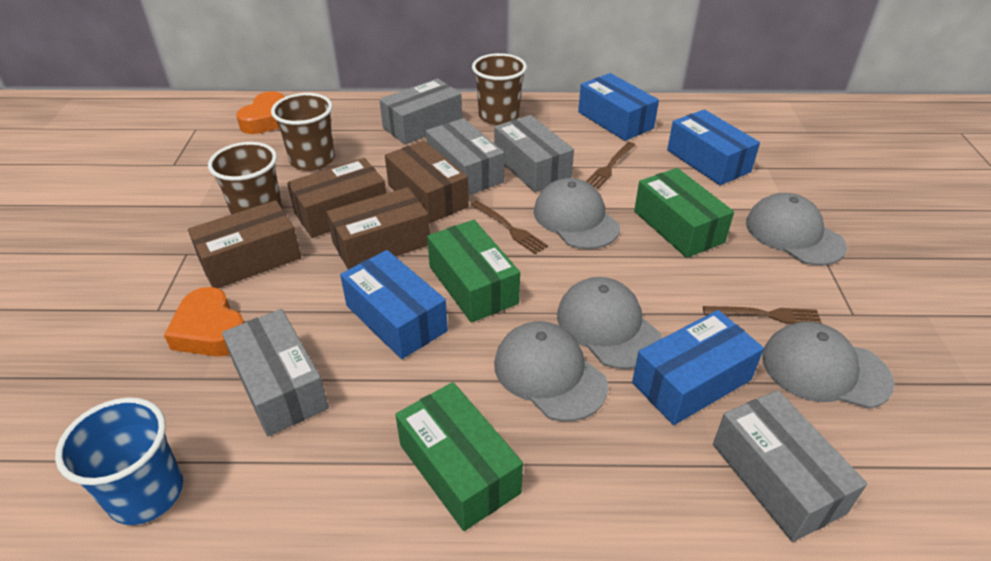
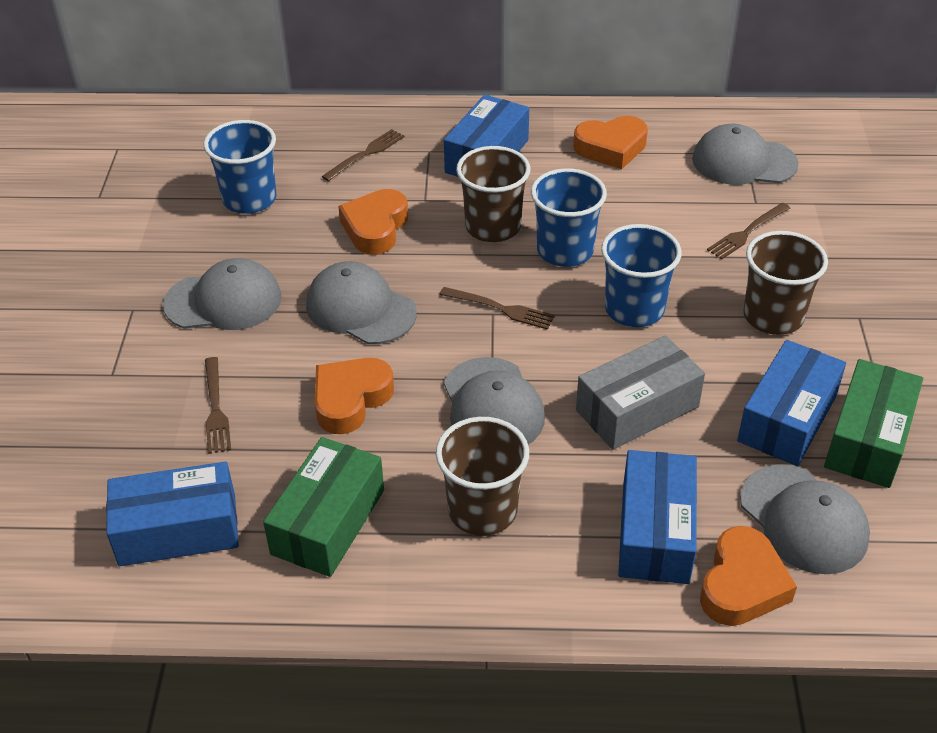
blue cup: [55,397,183,525] = 1 -> [204,120,277,214] [531,168,607,267] [601,224,682,327] = 3
brown box: [188,200,301,288] [287,158,386,238] [326,187,430,270] [385,141,469,224] = 4 -> none = 0
brown fork: [471,201,548,254] [585,142,635,189] [703,306,822,324] = 3 -> [205,357,231,454] [321,129,405,181] [440,287,555,330] [707,203,790,259] = 4
green box: [395,382,523,531] [427,220,520,323] [634,168,734,258] = 3 -> [263,437,384,577] [824,359,923,488] = 2
grey box: [222,309,329,436] [379,78,462,145] [426,118,504,196] [494,115,574,192] [713,390,867,542] = 5 -> [576,335,705,450] = 1
orange heart: [164,287,244,356] [236,91,285,134] = 2 -> [315,358,394,434] [338,189,408,255] [573,116,648,169] [700,526,797,626] = 4

